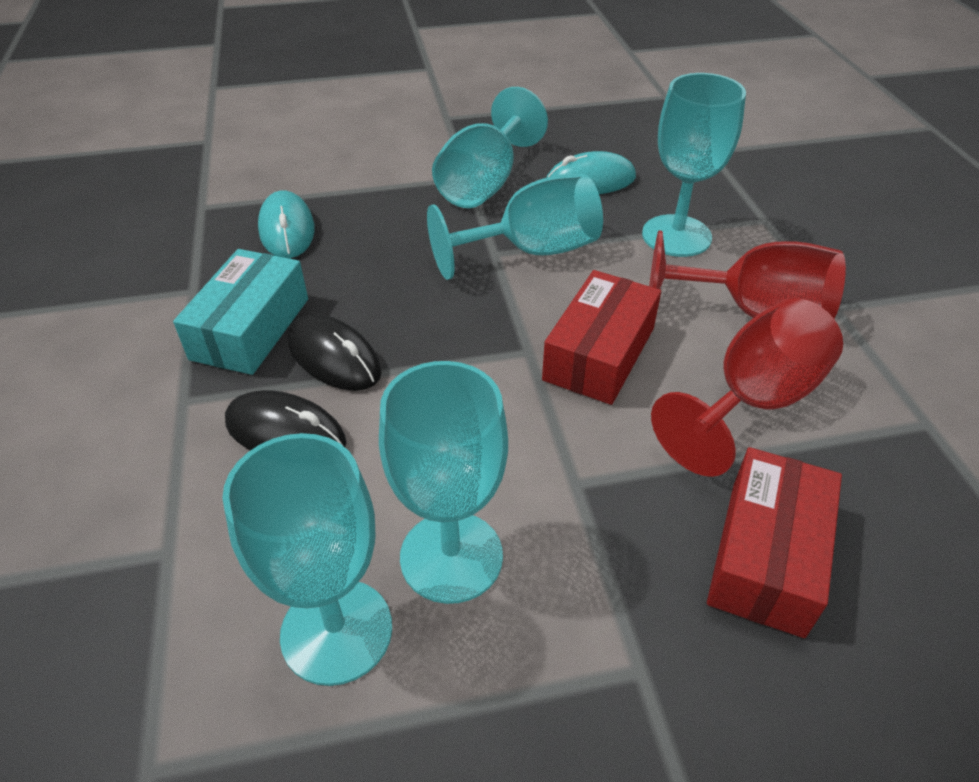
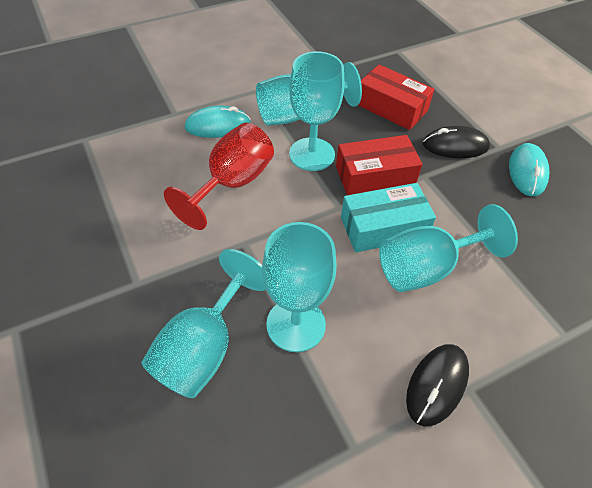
red goblet: [649,231,846,318] [651,298,843,477] = 2 -> [164,123,274,230] = 1

